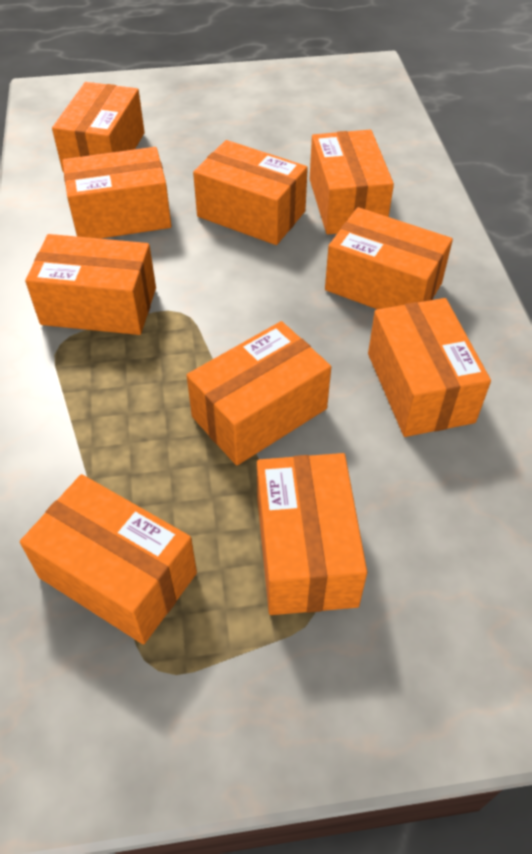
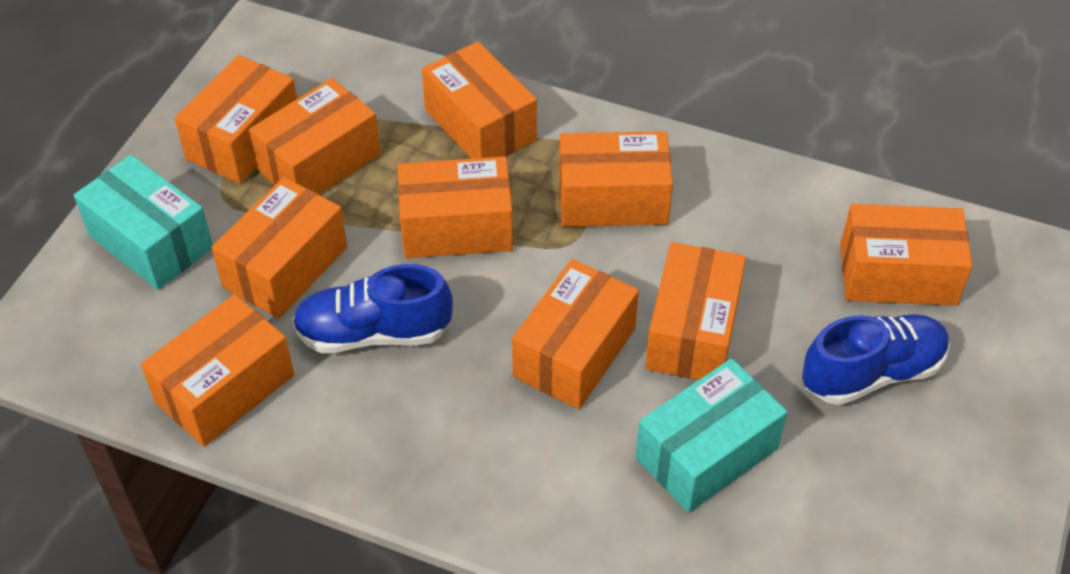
blue shoe: none = 0 -> [292,264,453,353] [802,314,950,405] = 2
turquoise box: none = 0 -> [74,155,213,290] [636,358,787,513] = 2

